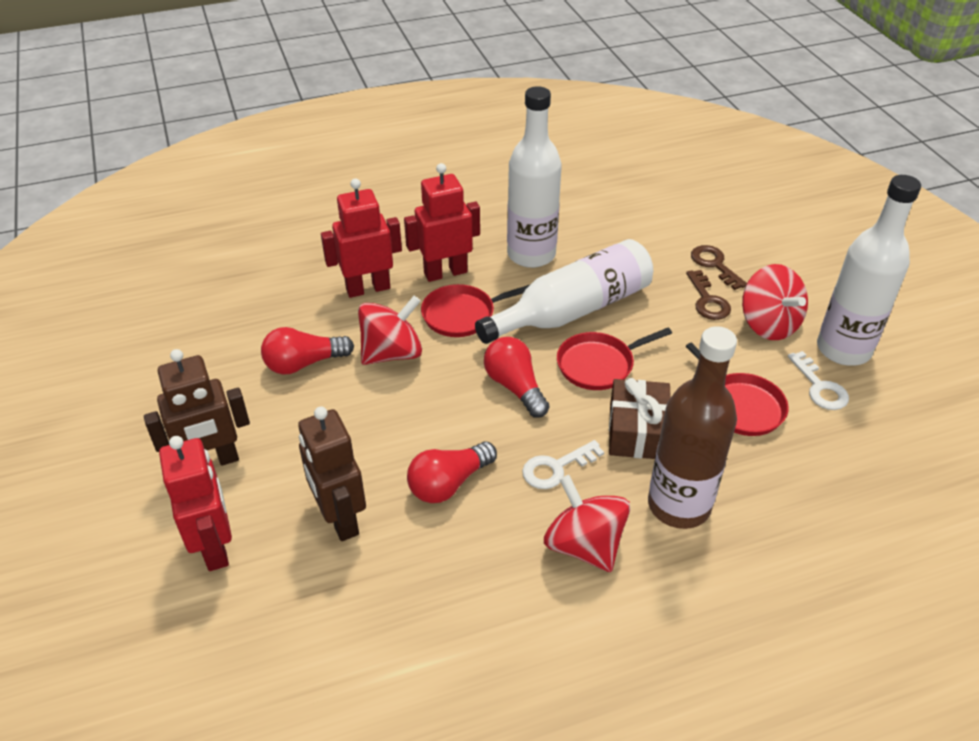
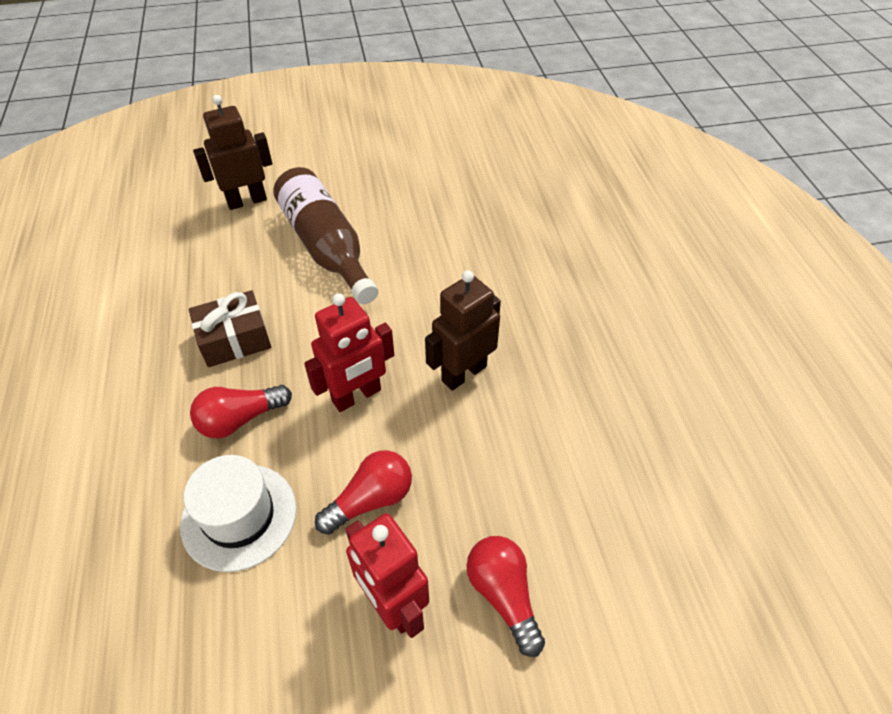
brown key: [686,270,731,320] [691,245,747,290] = 2 -> none = 0
red pan: [421,284,529,337] [557,328,672,390] [685,343,789,436] = 3 -> none = 0
red robot: [159,436,232,571] [321,178,402,298] [404,163,480,282] = 3 -> [304,293,394,412] [345,513,429,638] = 2
red spinning top: [358,296,422,365] [544,475,630,572] [742,264,808,340] = 3 -> none = 0
white bottle: [475,239,653,344] [507,86,562,268] [817,175,921,365] = 3 -> none = 0
white hat: none = 0 -> [180,455,297,572] = 1
white key: [522,440,604,489] [788,351,849,410] = 2 -> none = 0

